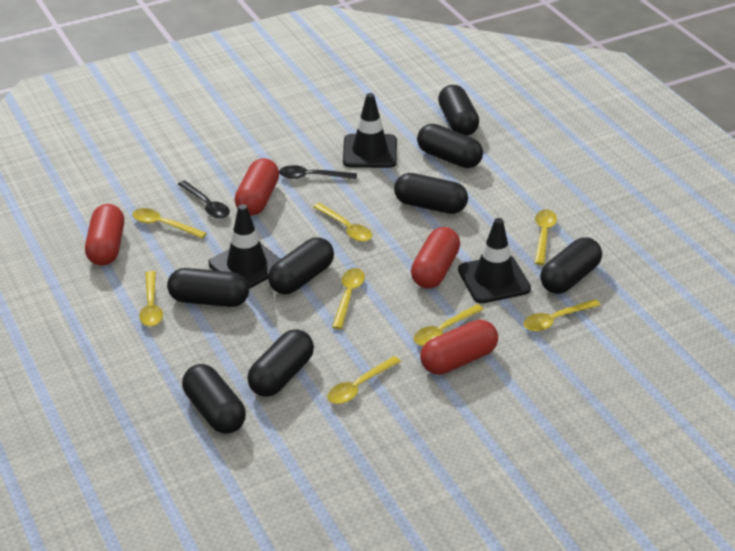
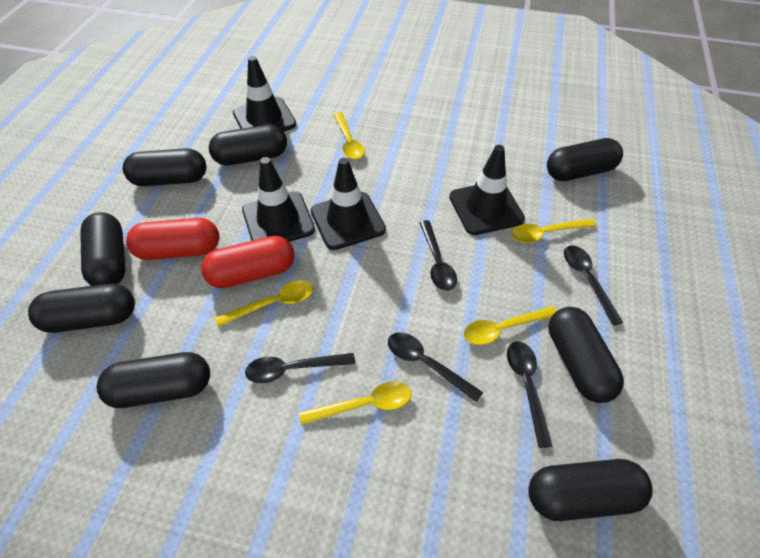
black spoon: [178,180,230,219] [279,165,357,179] = 2 -> [245,353,355,383] [388,332,484,403] [420,220,457,291] [507,341,552,448] [564,245,623,326] = 5
black traffic cone: [209,204,280,289] [343,93,397,168] [458,218,531,303] = 3 -> [233,56,297,132] [242,157,315,242] [311,158,386,250] [449,145,525,235] = 4
red capsule: [85,204,124,266] [235,158,279,216] [411,227,460,289] [420,320,498,375] = 4 -> [126,218,219,260] [201,236,295,288] = 2
yellow spoon: [132,208,207,239] [139,271,163,327] [313,203,372,242] [328,356,401,404] [332,268,365,329] [413,304,484,346] [523,299,601,332] [535,210,557,265] = 8 -> [215,280,313,327] [299,381,411,425] [334,112,365,160] [463,306,557,345] [511,219,597,243] = 5

